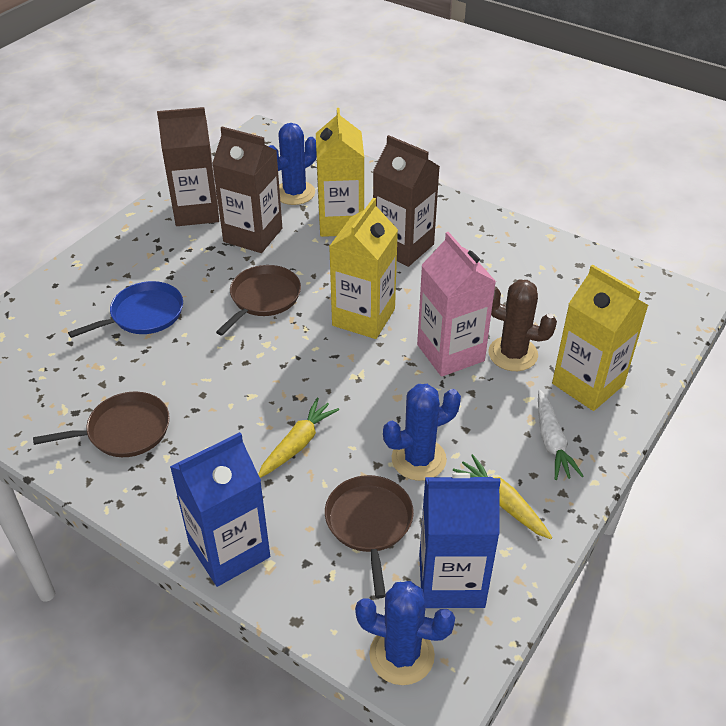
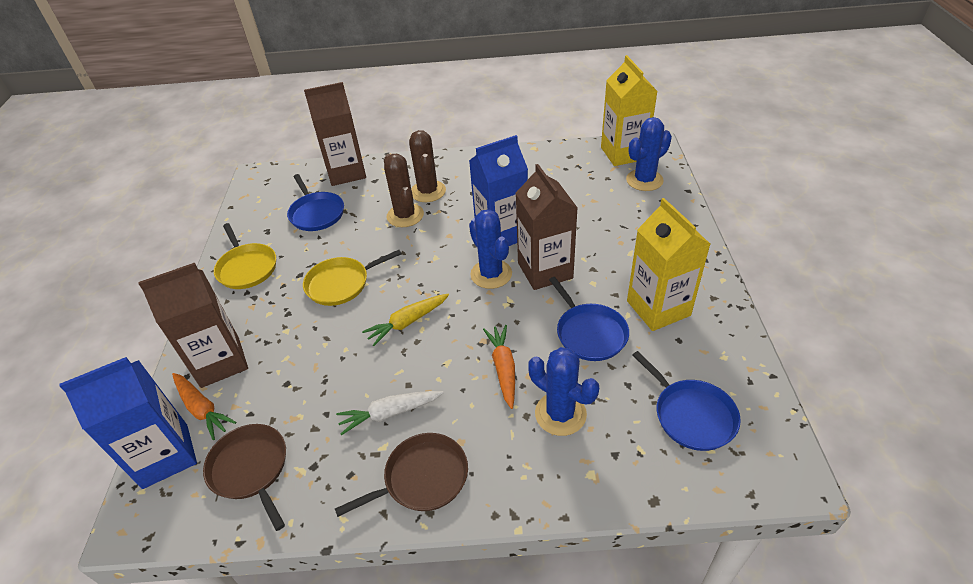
blue pan: [68,281,183,338] = 1 -> [287,174,344,231] [549,277,629,361] [633,351,741,451] = 3
brown cactus: [488,280,557,371] = 1 -> [384,154,424,227] [409,130,446,202] = 2
brown pan: [33,391,170,457] [216,265,301,336] [325,475,414,598] = 3 -> [203,424,286,531] [335,433,468,517] = 2
orange carrot: none = 0 -> [172,373,236,440] [483,325,515,409] = 2
pink carton: [417,232,496,377] = 1 -> none = 0
yellow carrot: [258,398,339,478] [453,454,552,539] = 2 -> [362,294,449,346] = 1
yellow carton: [316,108,364,237] [329,198,398,339] [552,265,648,411] = 3 -> [601,55,658,166] [627,198,710,331] = 2
yellow pan: none = 0 -> [214,223,276,289] [303,250,401,306] = 2

